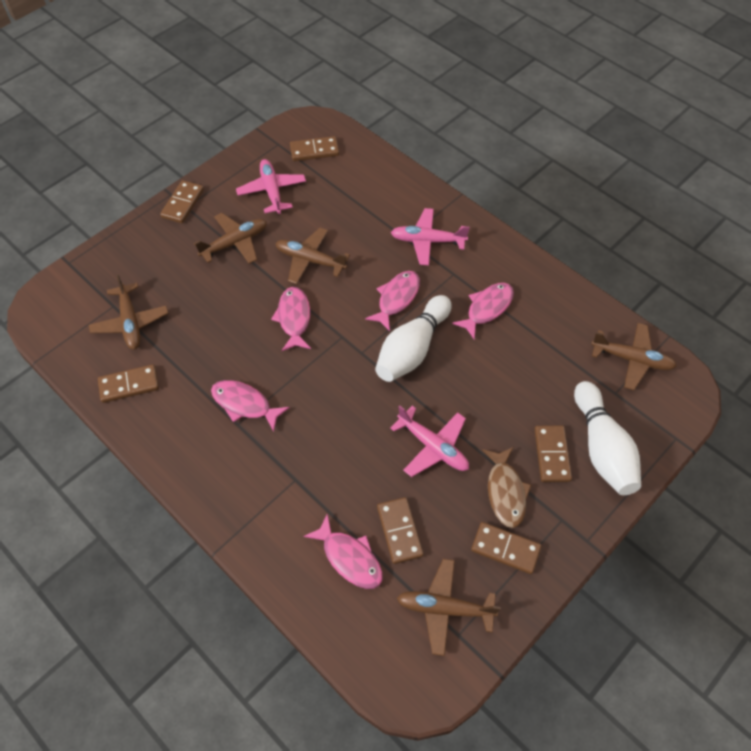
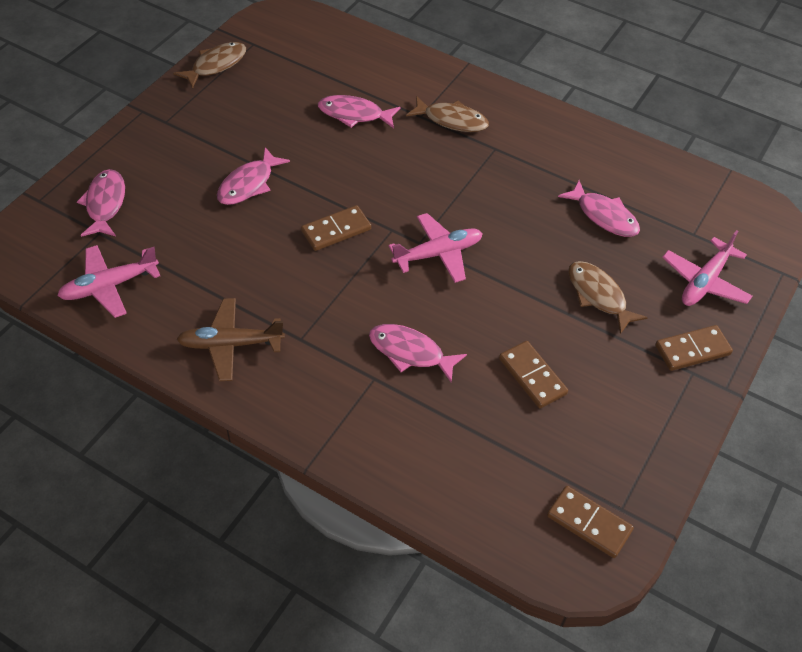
brown domino: [98,364,159,403] [160,180,204,223] [290,136,339,161] [377,497,424,564] [471,522,541,574] [534,425,572,482] = 6 -> [301,205,371,251] [499,341,568,408] [547,486,634,558] [655,325,733,371] = 4
brown fish: [482,447,531,528] = 1 -> [173,42,246,89] [406,96,489,132] [568,261,648,334] = 3
brown plane: [89,274,169,350] [194,213,267,264] [275,228,350,284] [397,559,501,656] [591,323,677,390] = 5 -> [177,298,285,381] = 1
white bowling pin: [375,295,452,382] [574,381,641,495] = 2 -> none = 0

